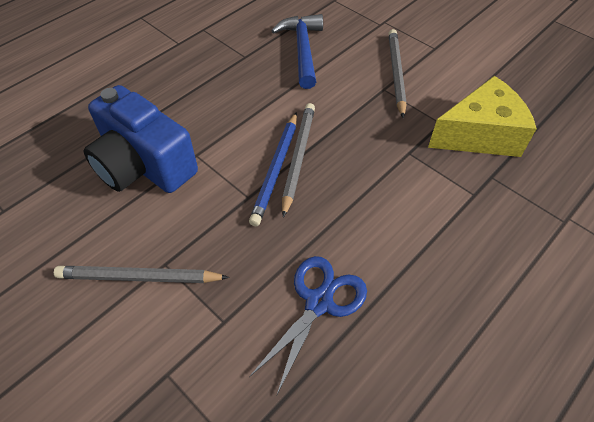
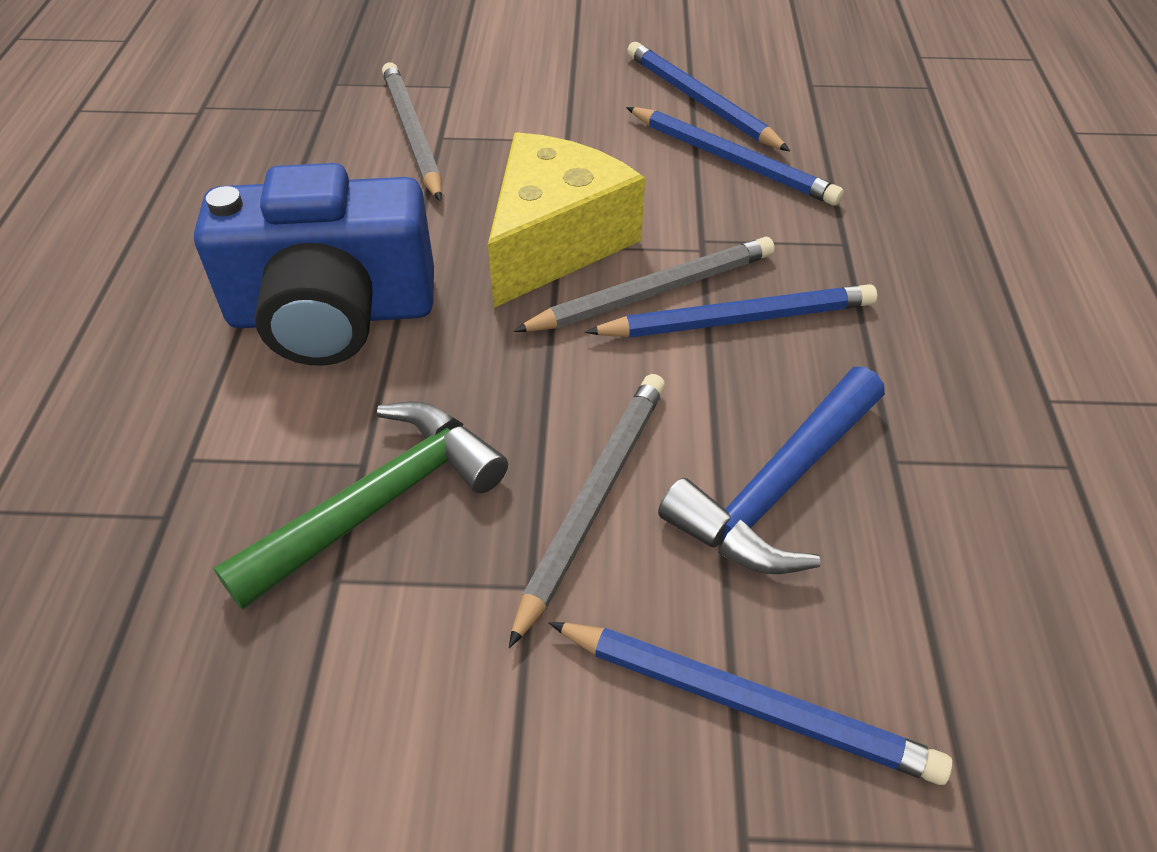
blue pencil: [249,112,297,226] = 1 -> [549,622,953,785] [585,284,877,338] [626,107,844,206] [627,42,790,151] = 4
blue scissors: [249,256,367,394] = 1 -> none = 0
green hammer: none = 0 -> [213,401,508,610] = 1

